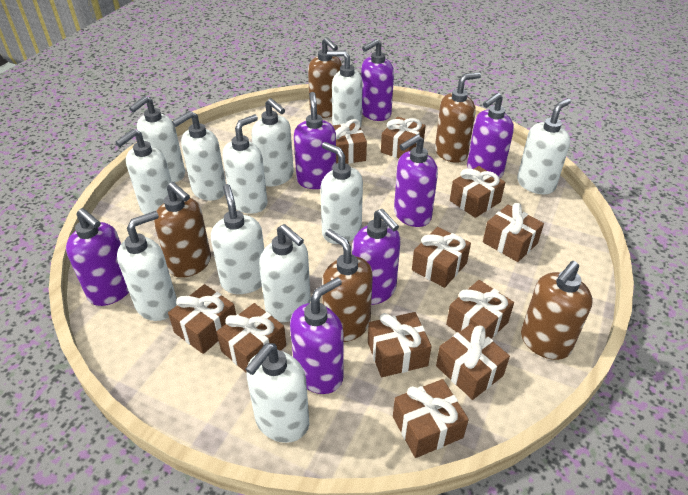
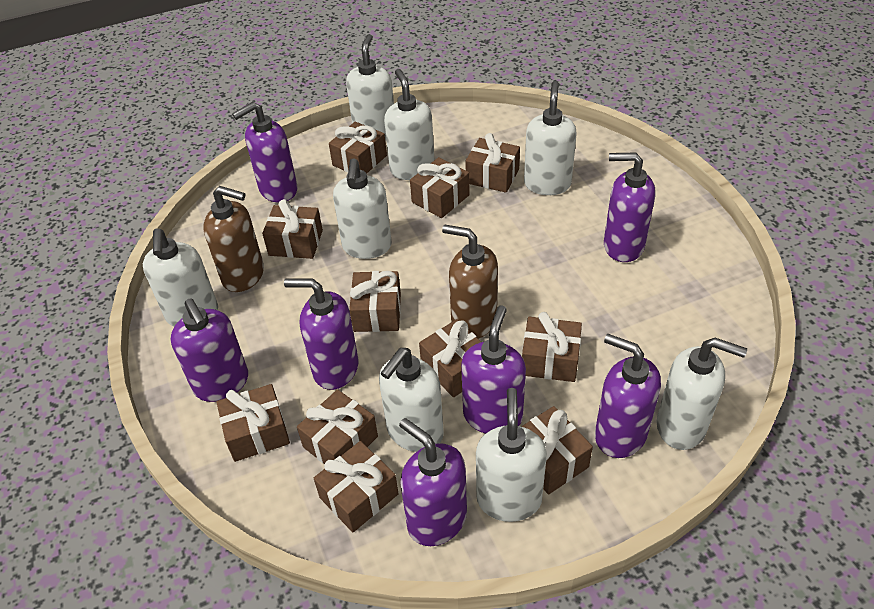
brown soap dispenser: [154,182,211,278] [308,37,342,118] [322,229,373,342] [435,72,481,163] [521,261,593,360] = 5 -> [203,186,264,292] [442,225,498,339] = 2
white soap dispenser: [116,129,172,215] [117,211,177,321] [129,96,185,183] [172,111,226,201] [211,184,264,294] [222,115,268,214] [245,343,309,443] [252,98,294,186] [259,224,311,322] [320,142,363,244] [327,50,363,128] [517,98,571,194] = 12 -> [143,228,218,327] [333,158,392,259] [346,34,394,141] [379,348,444,452] [384,69,434,180] [476,388,547,522] [524,81,577,195] [657,338,747,450] = 8

